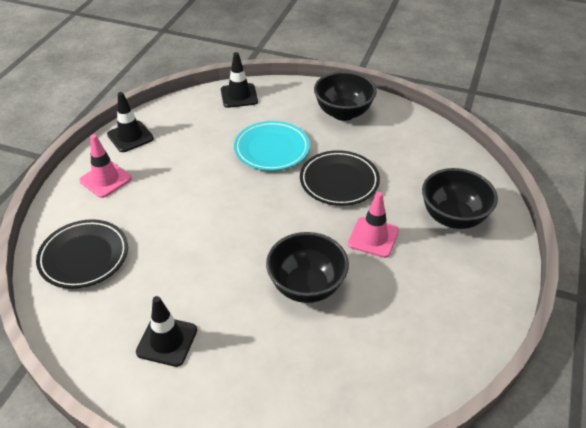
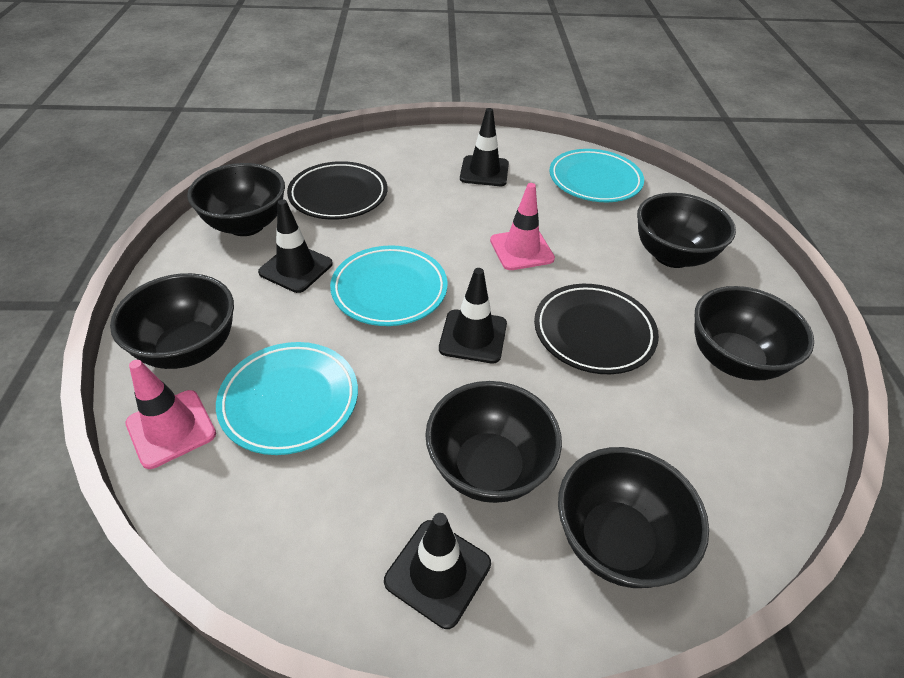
black bowl: [266,232,349,303] [314,71,377,121] [422,168,498,229] = 3 -> [110,273,234,369] [187,163,285,236] [425,381,562,503] [558,447,709,588] [637,193,736,268] [694,286,814,381] = 6
black traffic cone: [107,92,154,152] [136,296,197,367] [221,52,258,108] = 3 -> [258,199,333,293] [384,513,491,629] [439,268,507,364] [460,108,509,186] = 4
turquoise plate: [234,121,310,171] = 1 -> [216,342,358,455] [330,245,447,326] [549,149,644,202] = 3

